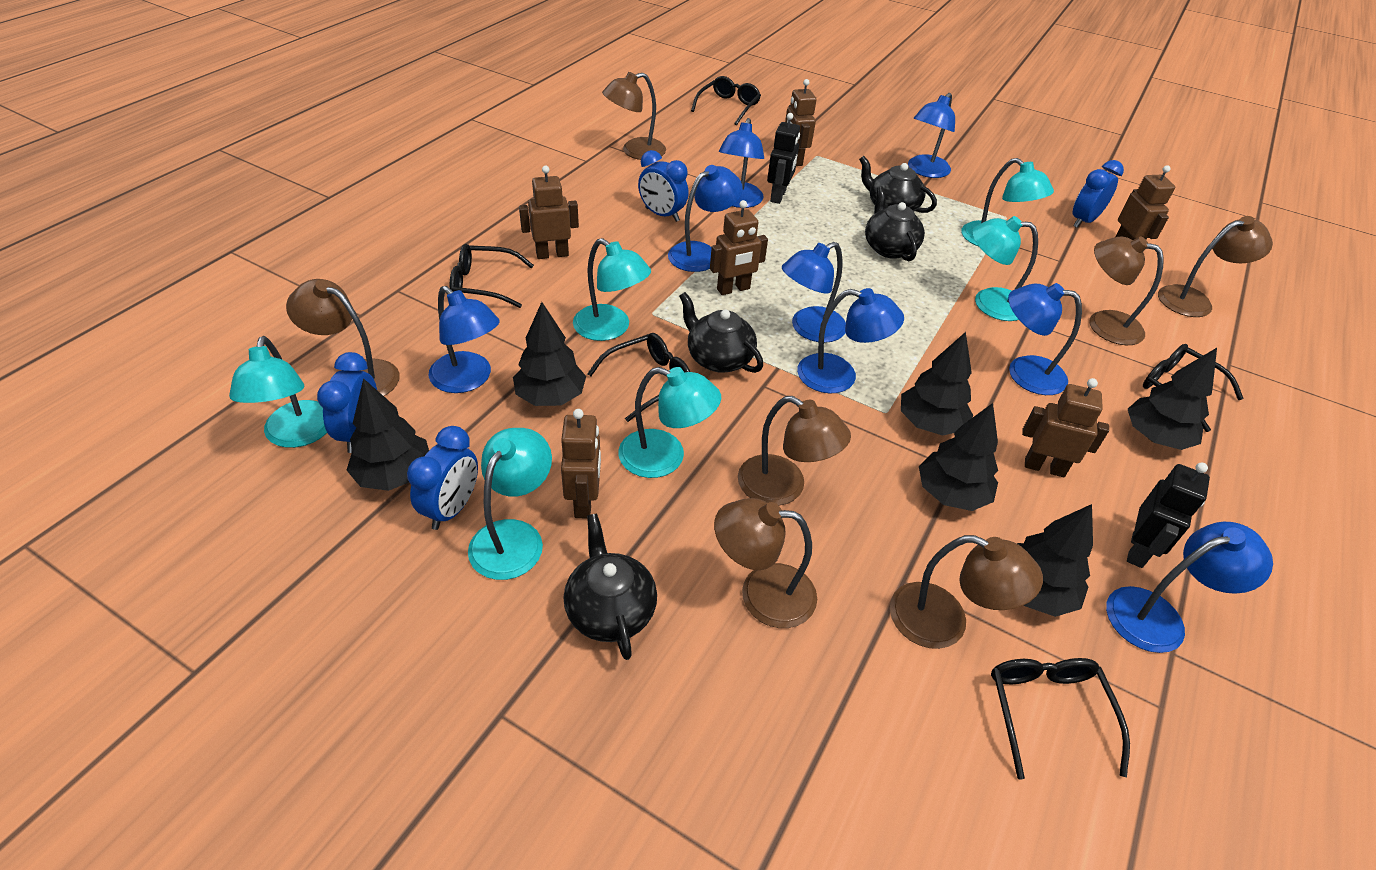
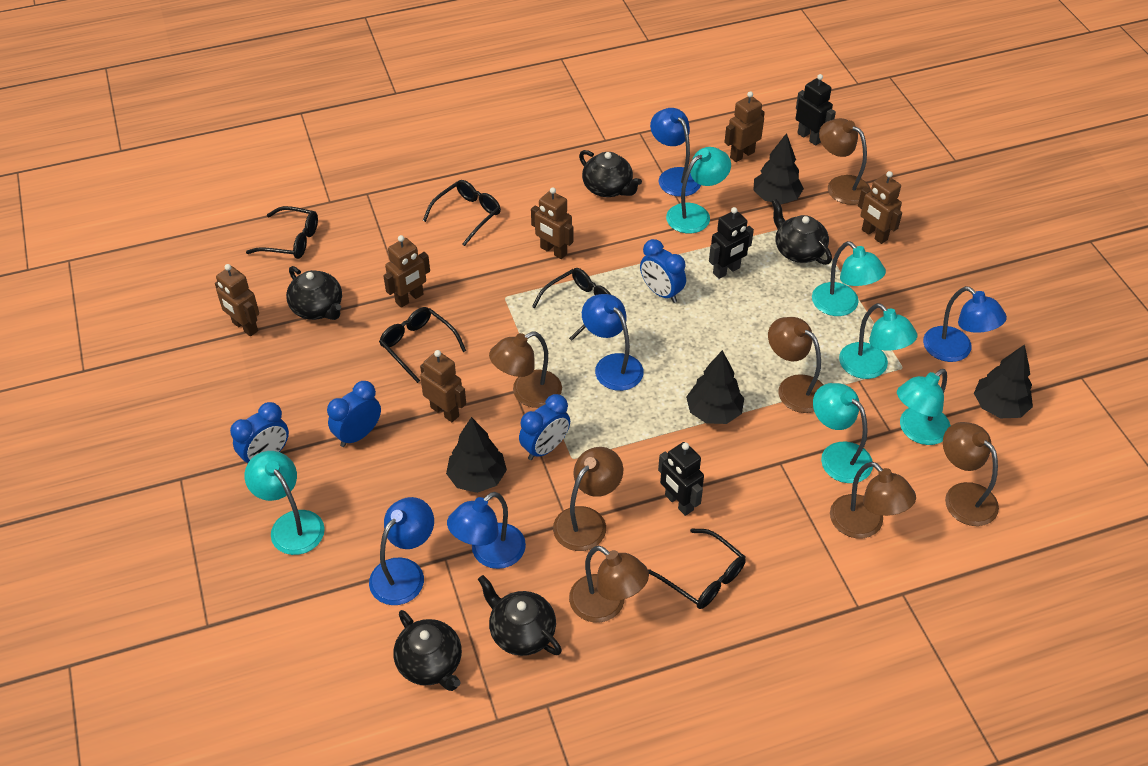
black robot: [767,113,800,204] [1127,463,1210,568] = 2 -> [658,442,704,516] [709,207,754,279] [796,74,836,146] = 3
black teapot: [564,513,657,660] [679,292,763,373] [859,156,937,213] [865,186,925,261] = 4 -> [286,266,342,320] [393,610,462,691] [478,575,562,656] [579,150,642,197] [772,199,832,265] = 5
black tree: [347,378,429,491] [513,302,586,406] [901,332,973,436] [919,403,998,511] [1017,504,1093,617] [1128,348,1217,450] = 6 -> [446,417,507,493] [686,350,744,424] [753,133,804,204] [974,344,1033,418] = 4
blue lamp: [429,286,500,393] [668,165,743,272] [719,118,764,208] [782,242,846,343] [797,288,904,394] [908,93,955,178] [1008,283,1082,395] [1106,522,1273,653] = 8 -> [369,497,434,605] [447,492,526,569] [582,294,644,391] [650,108,701,197] [923,286,1007,362] = 5

